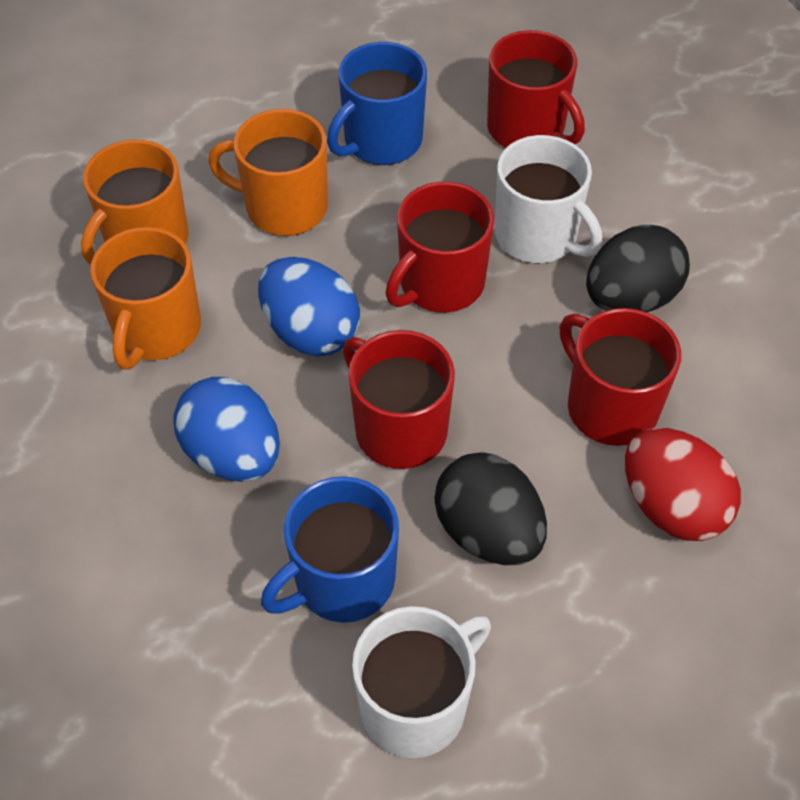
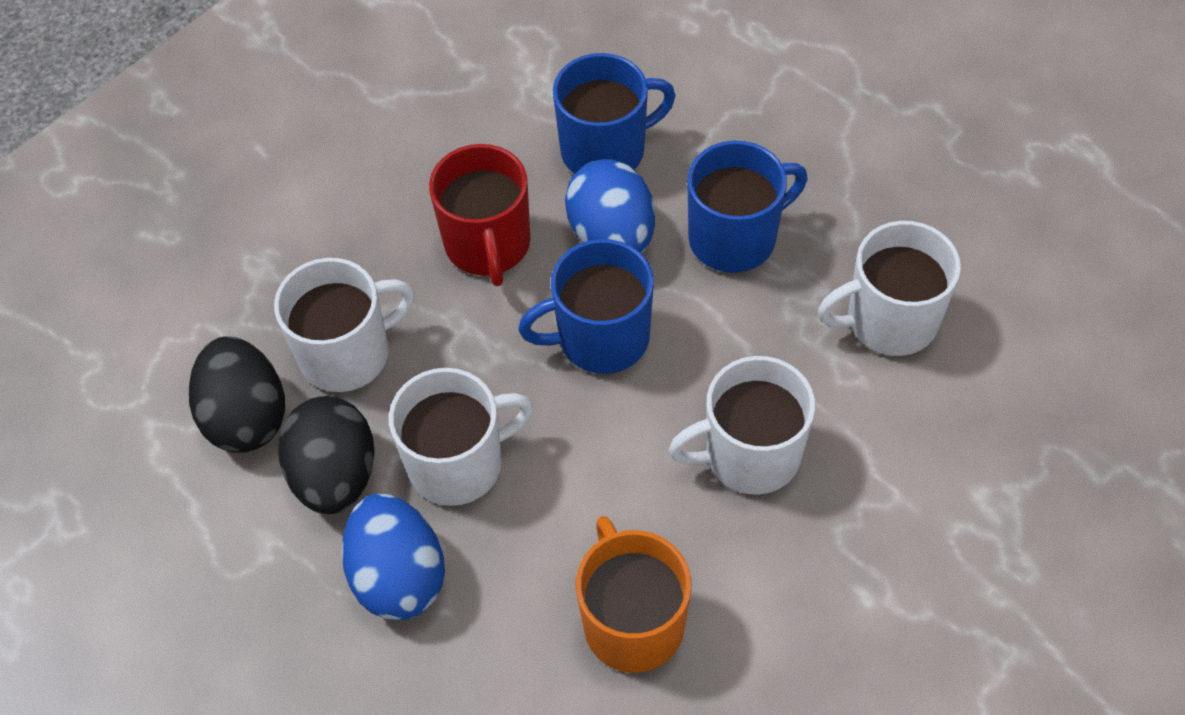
blue mug: [261,476,399,623] [327,42,427,165] = 2 -> [518,239,654,374] [553,53,676,174] [688,141,807,273] = 3
orange mug: [81,139,189,265] [90,227,201,370] [208,109,328,236] = 3 -> [576,516,692,673] = 1
red egg: [625,428,741,541] = 1 -> none = 0
red mug: [343,330,455,469] [385,182,494,313] [487,30,585,148] [560,308,681,446] = 4 -> [429,144,530,286] = 1
white mug: [352,606,491,758] [495,135,602,264] = 2 -> [274,258,415,392] [389,368,534,506] [669,356,815,495] [818,221,961,356] = 4

